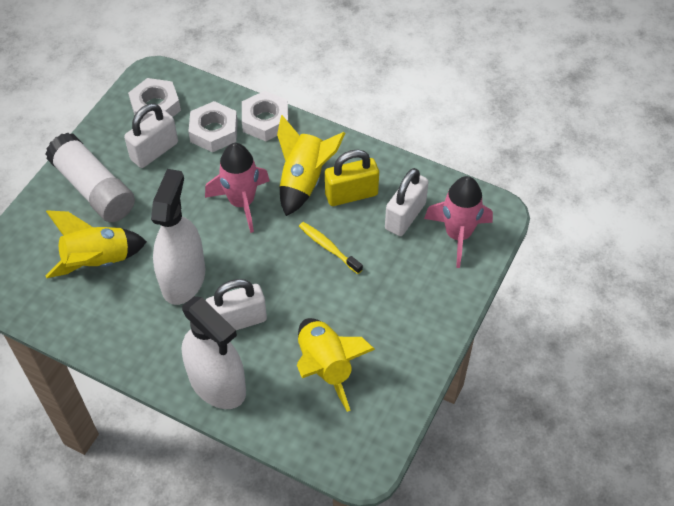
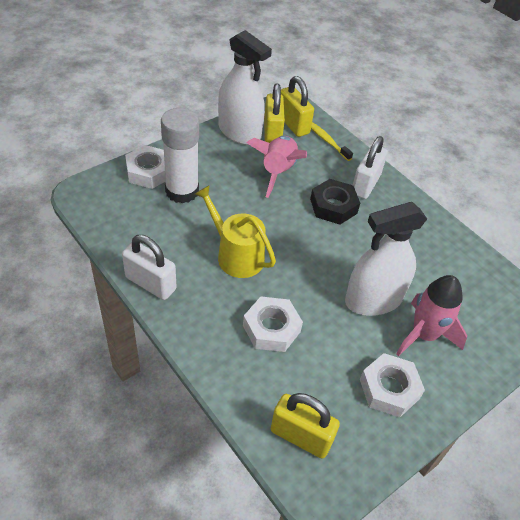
black nut: none = 0 -> [310,179,360,224] = 1
white padlock: [124,103,178,168] [206,279,267,330] [385,168,429,236] = 3 -> [122,235,176,300] [353,136,388,199] = 2
yellow padlock: [325,149,379,206] = 1 -> [264,84,285,143] [271,393,340,459] [281,76,314,137] = 3
yellow rocket: [46,210,147,278] [277,115,345,216] [297,318,375,412] = 3 -> none = 0
yellow watering can: none = 0 -> [195,186,276,278] = 1

